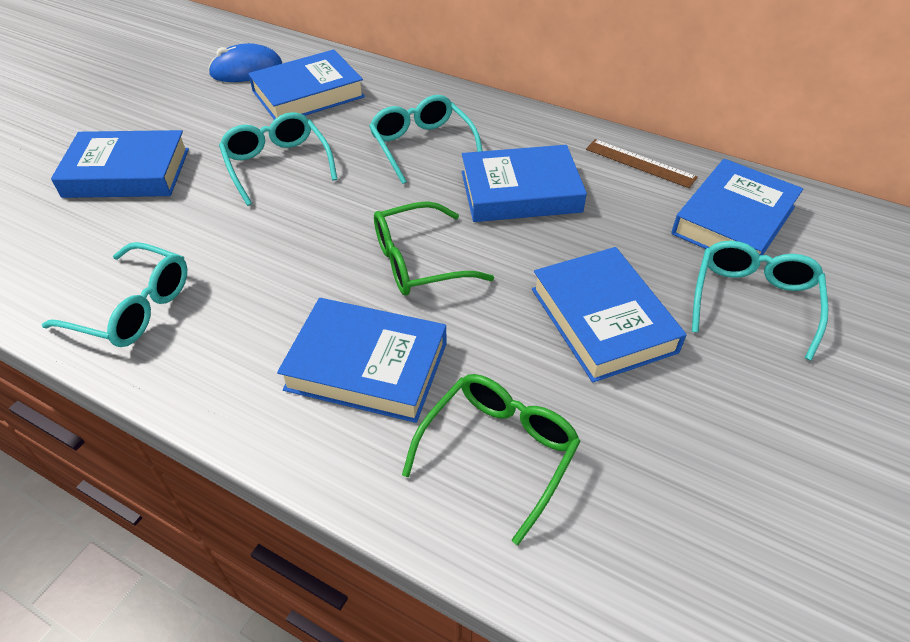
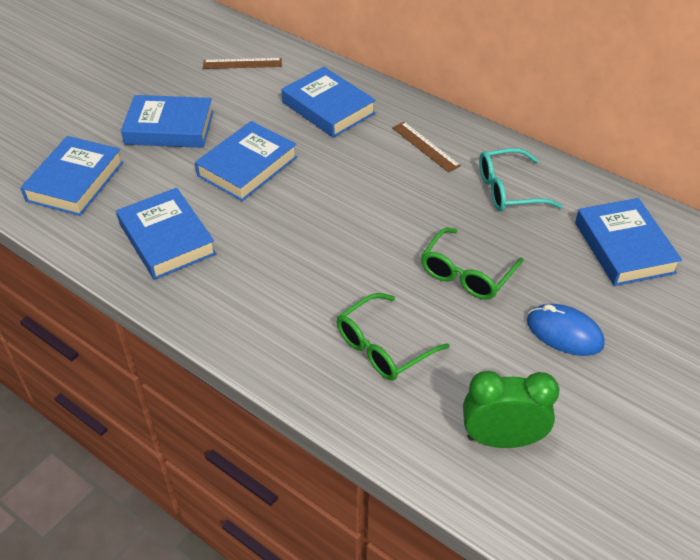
brown ruler: [586,139,698,188] = 1 -> [203,58,282,69] [392,122,461,173] = 2
green clock: none = 0 -> [463,371,559,448] = 1
turquoise glasses: [42,242,187,347] [219,112,337,206] [369,95,482,184] [692,241,828,361] = 4 -> [479,148,563,211] = 1

